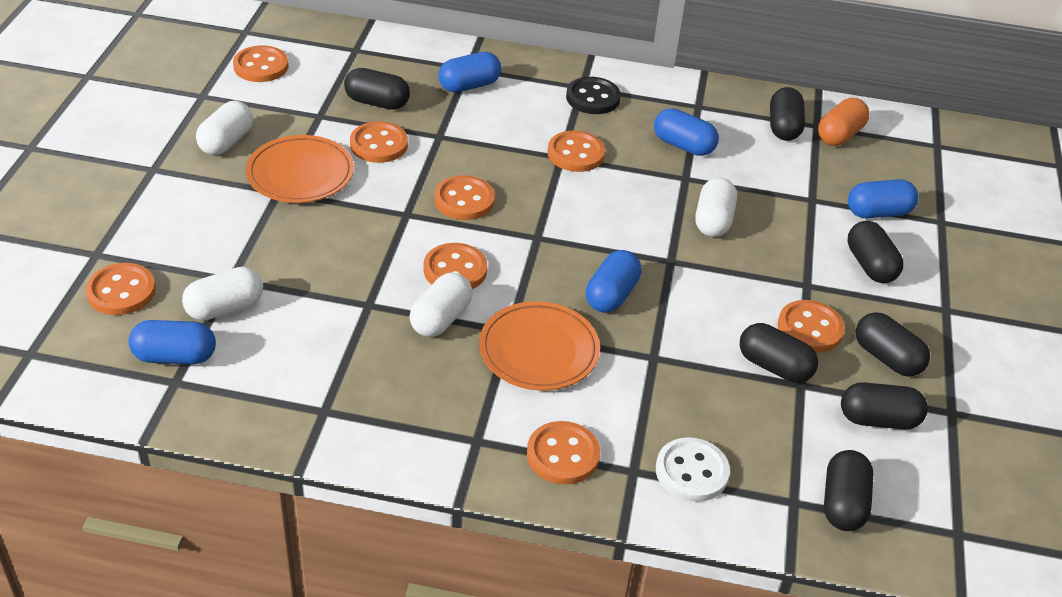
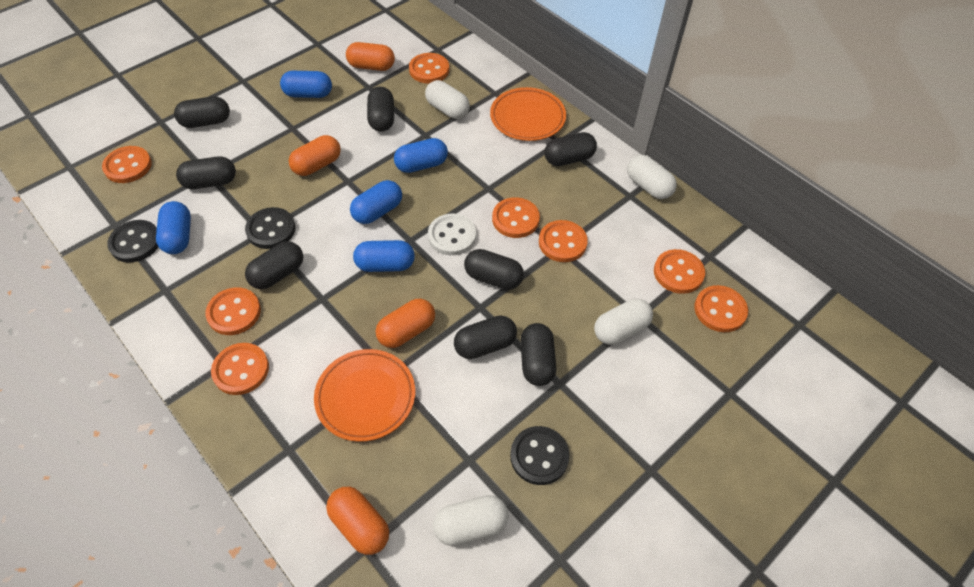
black button: [566,77,621,114] = 1 -> [107,220,158,263] [245,207,296,249] [510,426,570,485] = 3
black capsule: [344,68,410,110] [740,323,818,383] [770,87,805,141] [824,450,873,531] [841,382,928,429] [848,221,904,283] [856,312,930,377] = 7 -> [174,96,230,128] [176,157,236,189] [245,241,303,289] [367,87,394,132] [454,315,517,359] [464,249,524,290] [521,323,556,386] [545,132,597,166] = 8
orange capsule: [818,98,869,146] = 1 -> [289,135,341,176] [326,487,389,555] [346,42,395,71] [376,299,435,348] = 4

